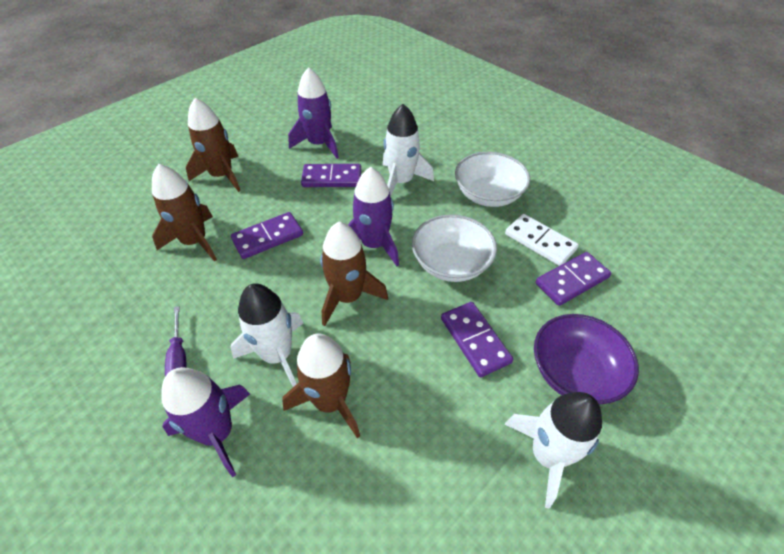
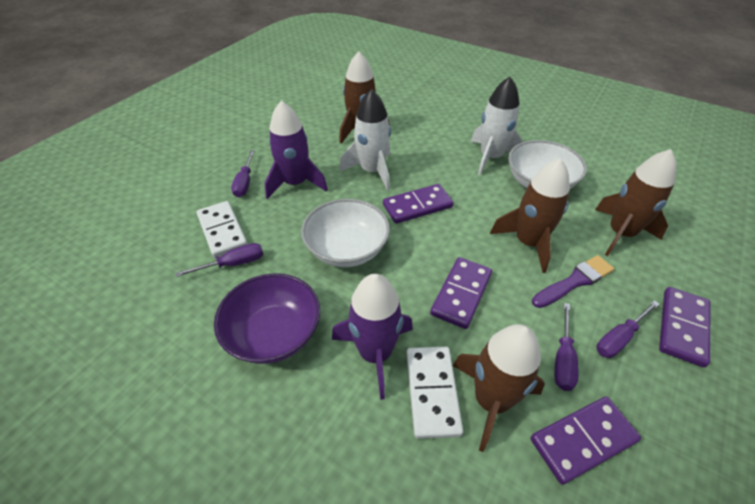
purple brush: none = 0 -> [532,255,614,308] = 1
purple rocket: [161,367,250,477] [288,67,339,159] [348,167,399,266] = 3 -> [265,101,328,199] [332,274,413,400] = 2
purple screwdriver: [165,306,187,376] = 1 -> [175,243,263,277] [231,150,255,197] [555,303,579,391] [596,300,660,358] = 4
white domino: [505,214,579,266] = 1 -> [197,201,248,258] [406,347,463,439] = 2
white rocket: [231,283,304,387] [383,104,434,197] [505,392,602,509] = 3 -> [339,89,391,191] [471,77,523,175] = 2

